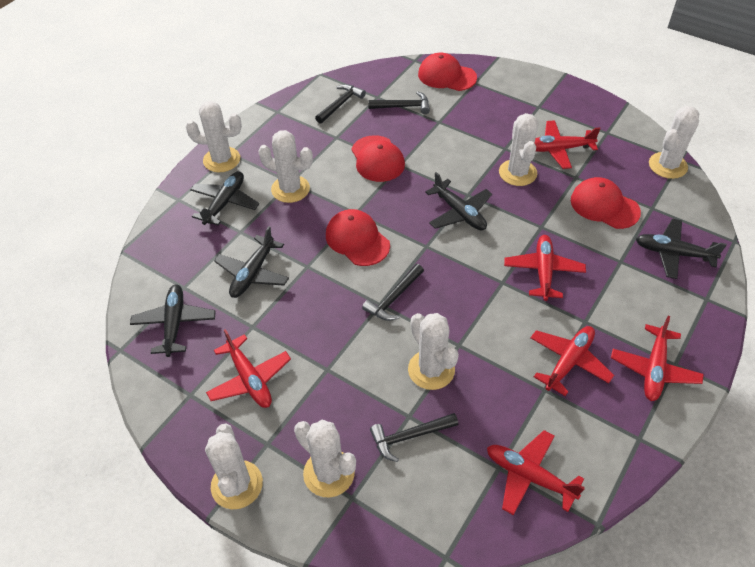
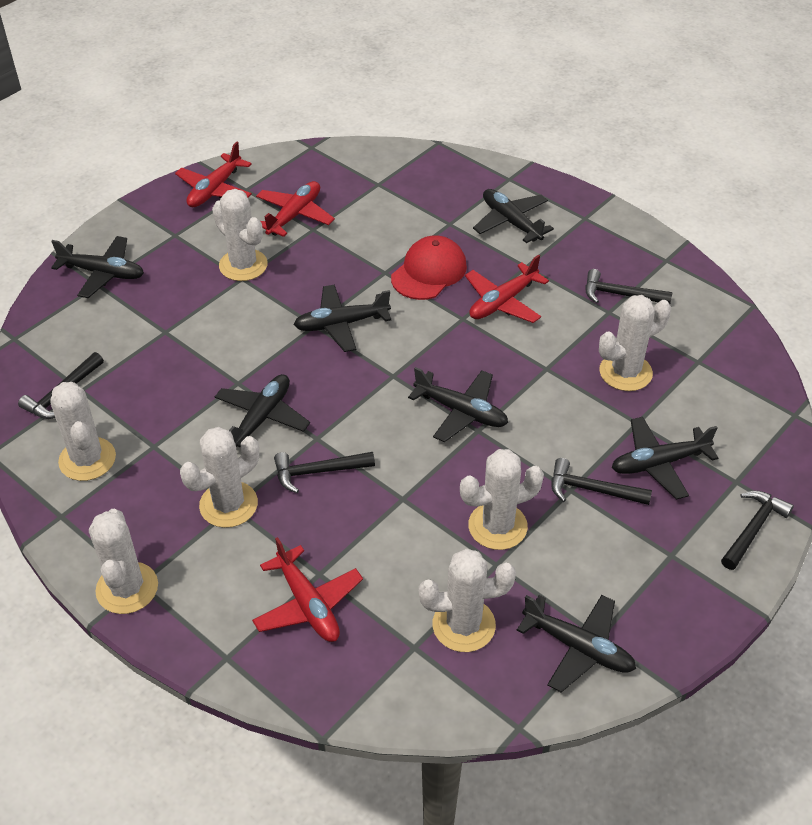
black hammer: [315,84,366,124] [362,264,424,321] [368,91,430,114] [370,413,458,462] = 4 -> [18,352,104,419] [274,452,375,493] [551,458,652,505] [585,269,673,304] [721,490,794,570] = 5
black plane: [130,284,216,357] [190,171,259,225] [214,226,289,298] [425,172,492,230] [636,219,727,279] = 5 -> [51,236,144,298] [215,374,310,448] [294,284,391,352] [408,367,508,442] [473,189,554,243] [516,595,636,692] [612,417,718,500] = 7
red cap: [326,209,390,266] [351,135,405,182] [418,52,477,91] [571,177,641,229] = 4 -> [391,235,467,300] = 1
red plane: [206,329,291,408] [487,430,585,515] [504,235,586,301] [530,326,614,396] [535,120,601,169] [611,316,704,401] = 6 -> [175,142,252,207] [252,537,363,642] [256,181,335,237] [465,254,549,323] = 4

